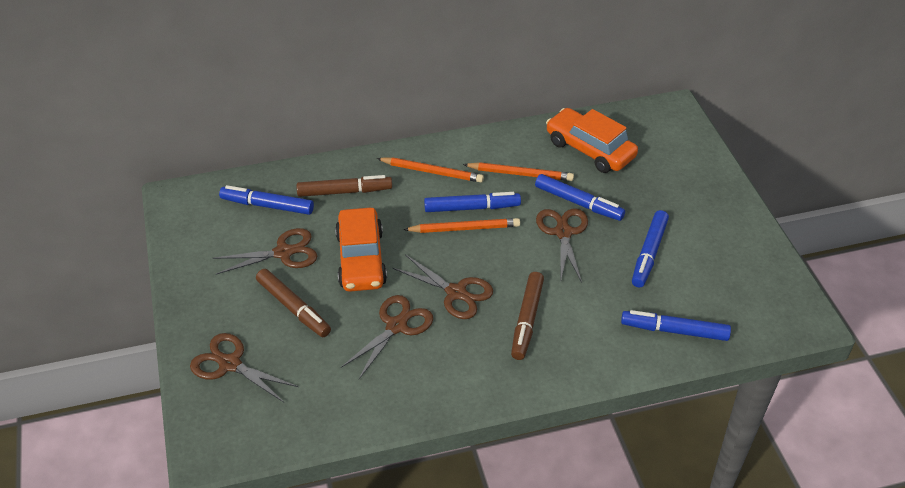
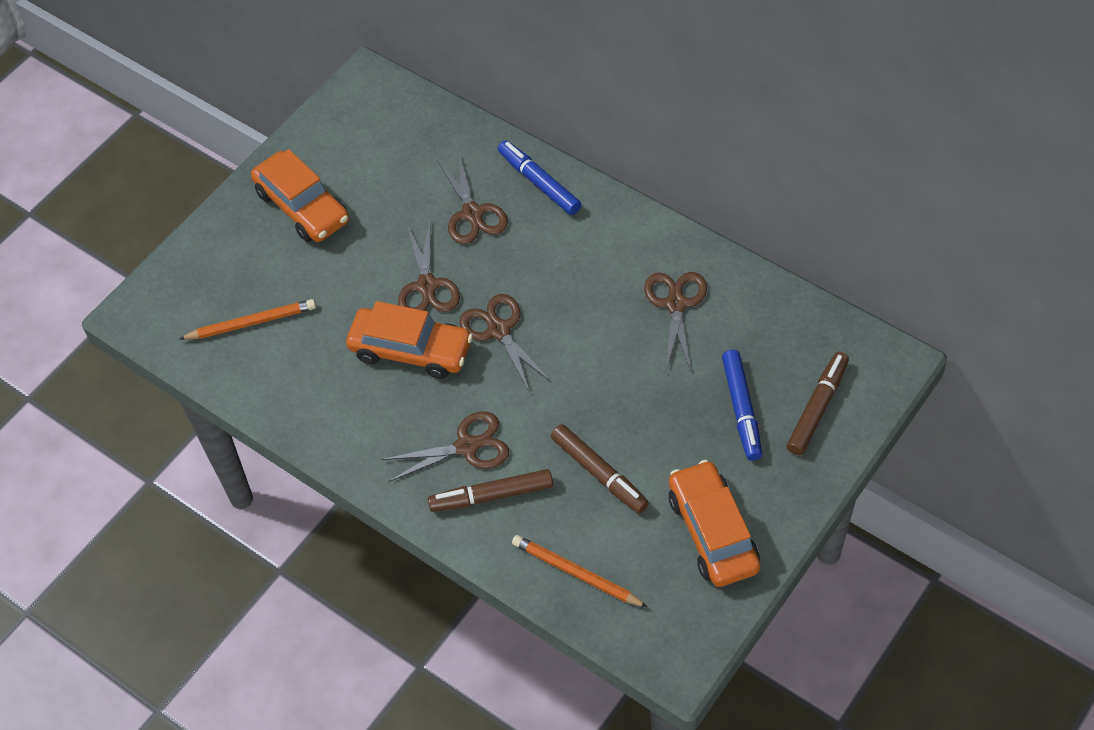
blue marker: [219,185,314,215] [424,192,521,212] [535,174,625,221] [621,310,731,341] [632,210,669,288] = 5 -> [498,140,581,215] [722,350,762,461] = 2
orange car: [335,208,387,292] [546,108,638,173] = 2 -> [251,149,349,242] [346,301,473,379] [669,460,760,587] = 3
orange pencil: [377,157,484,182] [403,218,520,233] [463,162,574,181] = 3 -> [179,299,316,340] [512,535,648,607] = 2

